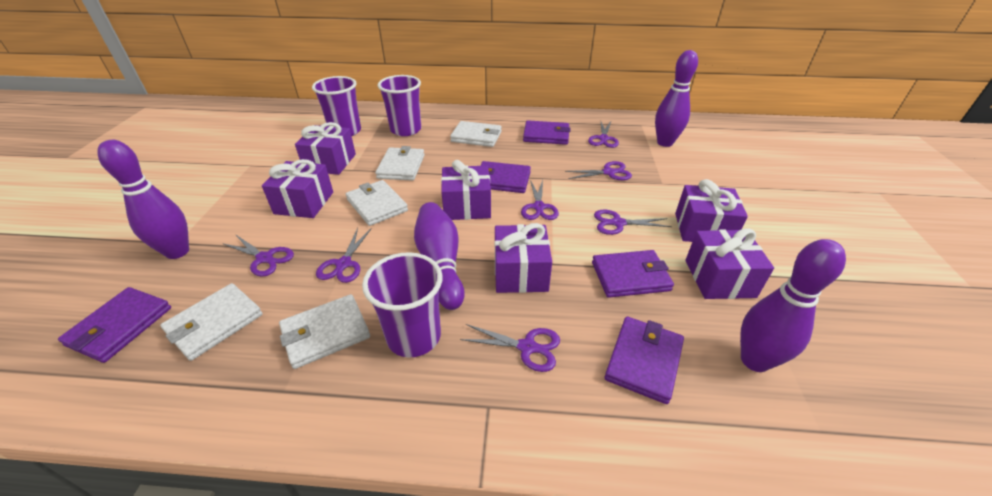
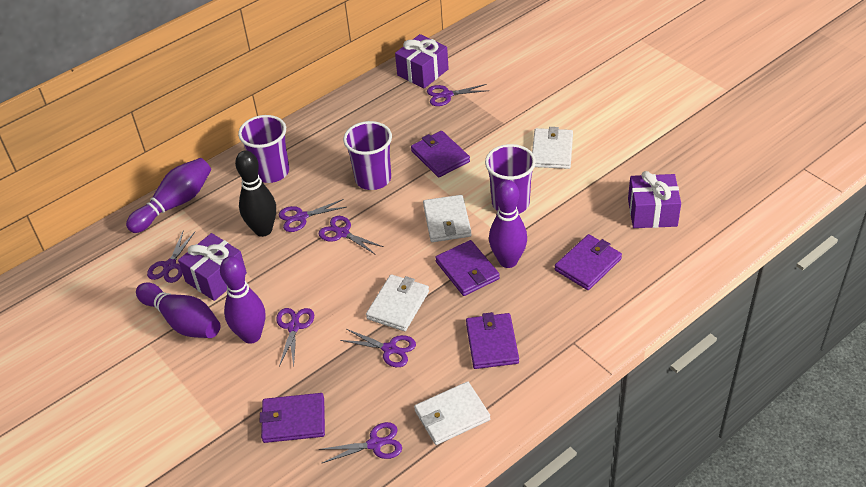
black bowling pin: none = 0 -> [235,151,276,237] = 1
purple gift: [262,159,333,218] [295,122,356,175] [441,160,491,220] [495,223,552,293] [675,179,748,242] [685,228,774,299] = 6 -> [178,233,247,301] [395,34,449,88] [628,171,681,228] = 3
white wallet: [160,283,263,361] [279,294,370,369] [346,180,408,226] [375,146,425,181] [450,121,502,147] = 5 -> [366,274,429,331] [414,381,490,445] [423,195,472,242] [532,127,573,169] = 4

